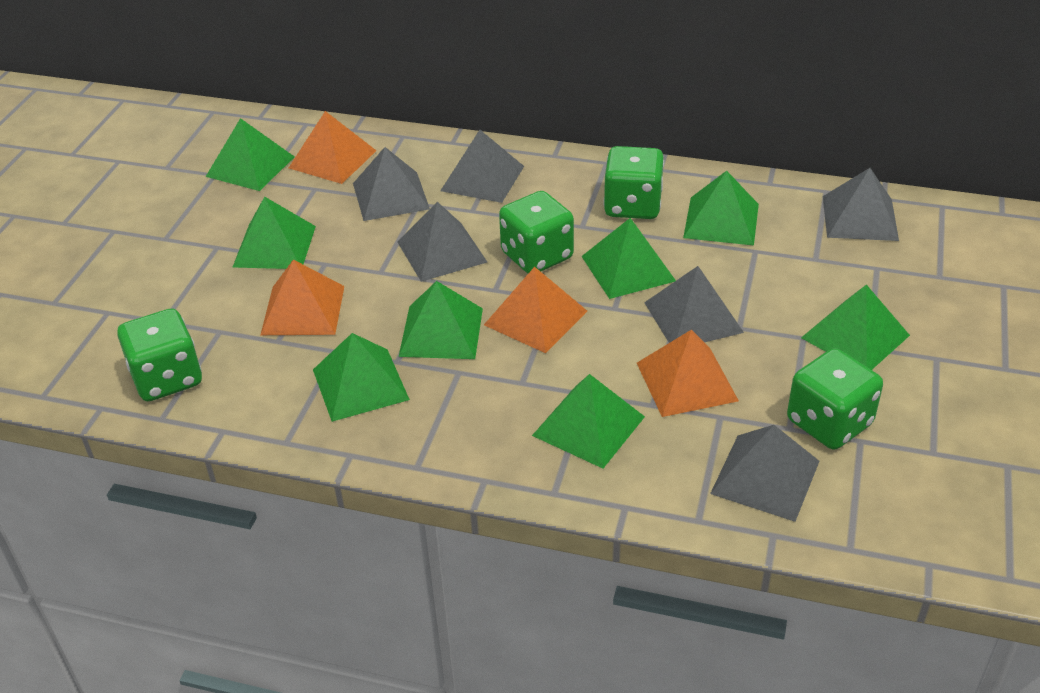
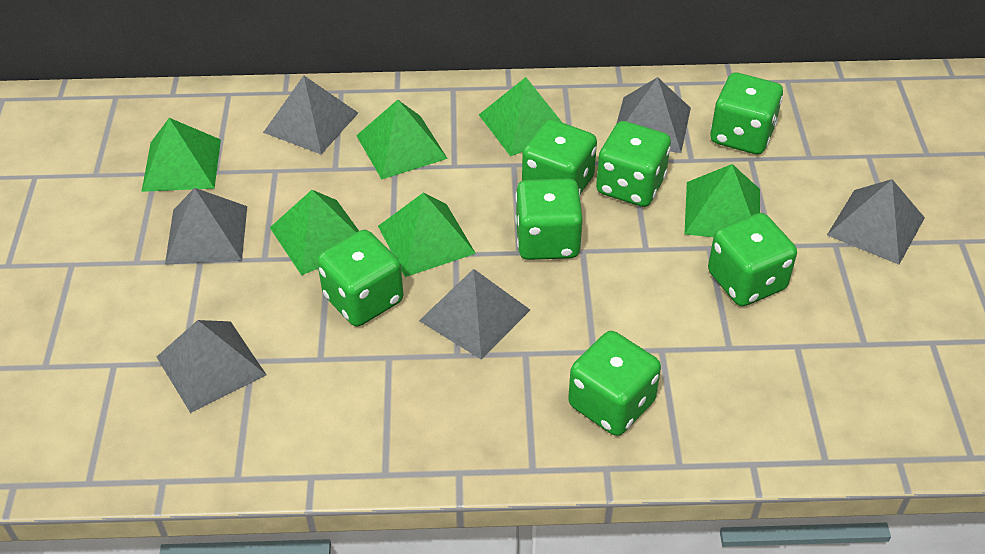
green dice: [117,308,202,401] [499,191,574,273] [603,146,664,219] [787,348,883,450] = 4 -> [317,230,403,326] [515,178,583,260] [522,119,597,194] [568,331,661,436] [596,121,671,207] [708,213,797,306] [711,73,783,155] = 7
green pyramid: [206,118,295,191] [233,197,316,269] [313,333,410,422] [399,281,483,359] [532,374,645,468] [581,218,676,299] [683,171,759,246] [801,285,910,370] = 8 -> [141,118,221,192] [270,190,359,276] [356,100,448,179] [378,193,476,277] [479,77,562,156] [684,164,760,237] = 6
orange pyramid: [260,259,344,335] [289,111,377,184] [484,267,587,353] [637,330,739,417] = 4 -> none = 0

